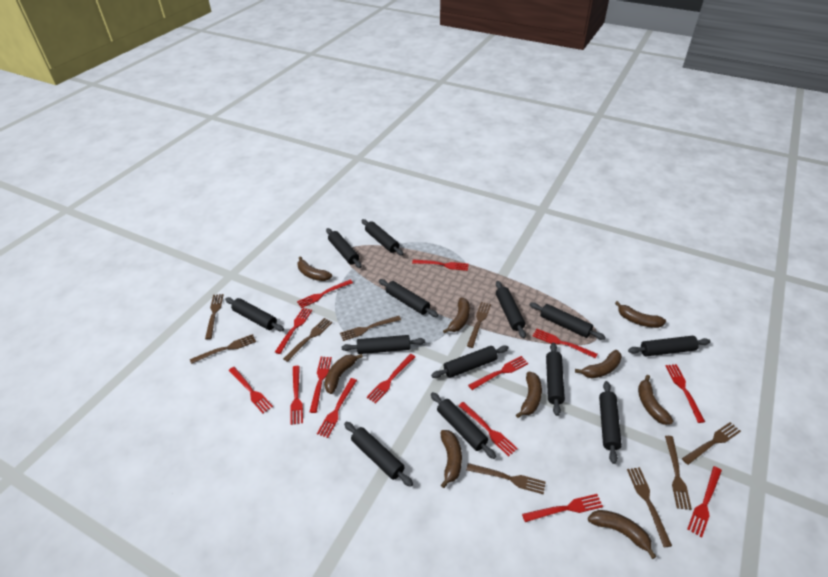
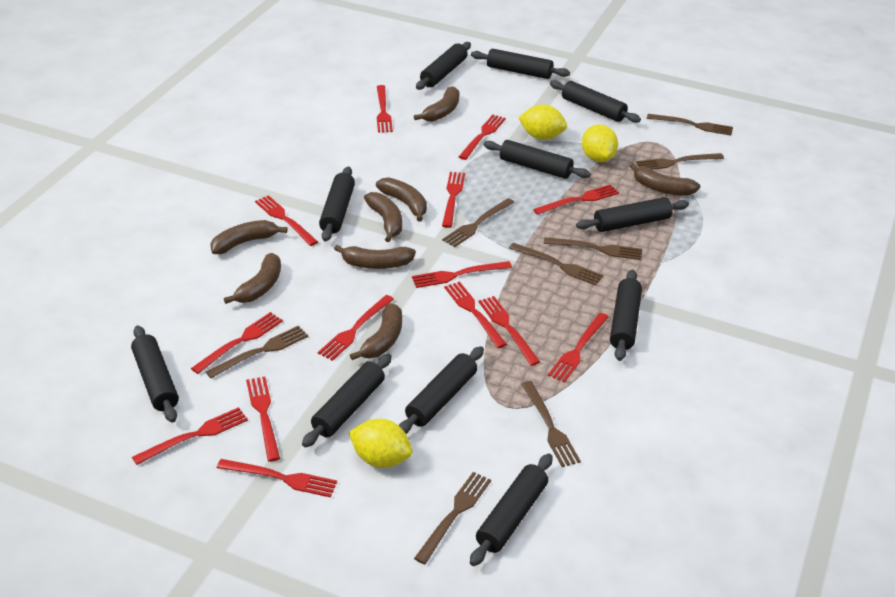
black rolling pin: [225,297,284,331] [326,228,362,268] [342,335,425,354] [344,422,413,487] [362,219,404,256] [379,279,438,317] [431,345,509,378] [431,392,496,459] [496,281,526,339] [530,302,605,340] [546,343,565,416] [599,381,622,464] [628,336,710,356] = 13 -> [131,325,179,423] [302,354,392,447] [319,167,355,242] [398,346,484,434] [416,42,471,90] [470,454,552,566] [471,49,570,79] [484,140,591,179] [550,80,641,123] [576,197,689,232] [610,270,642,361] = 11
brown banana: [297,256,332,281] [324,354,363,394] [440,430,462,488] [443,298,470,334] [516,371,542,418] [575,350,622,378] [588,510,656,559] [615,301,666,328] [638,375,673,425] = 9 -> [210,220,287,254] [224,253,281,304] [334,245,416,269] [350,303,402,360] [364,192,402,242] [376,177,427,222] [414,86,460,122] [630,163,700,196] = 8
brown fork: [190,334,256,364] [205,294,224,339] [283,318,332,362] [340,316,401,341] [466,463,545,494] [467,302,491,348] [627,467,672,547] [665,436,692,510] [682,422,741,465] = 9 -> [206,326,308,378] [414,472,491,564] [442,198,515,247] [509,243,603,286] [521,381,581,467] [544,237,642,260] [636,153,724,170] [647,114,733,135] = 8
yellow lemon: none = 0 -> [349,419,412,468] [518,105,567,140] [582,124,618,162] = 3

